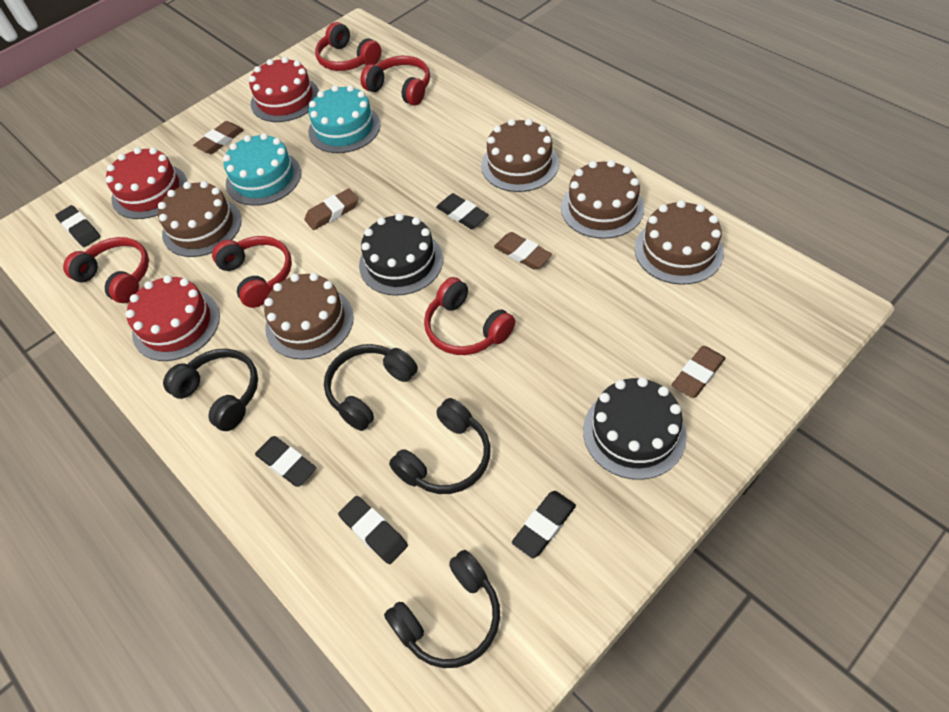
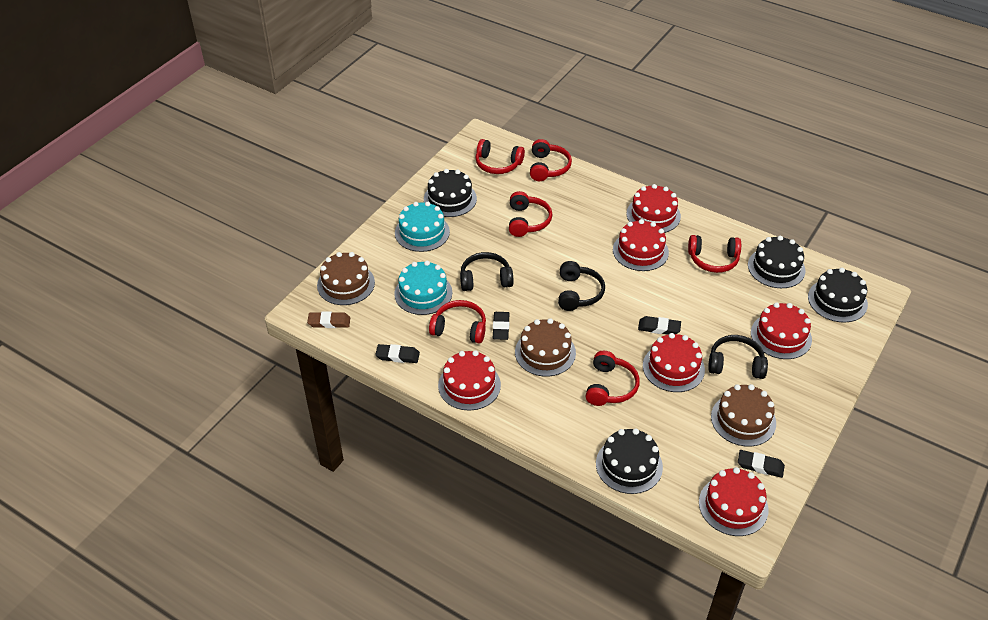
black cake: [359,213,443,296] [583,377,687,480] = 2 -> [424,169,477,217] [596,428,663,494] [748,236,806,288] [808,268,868,323] = 4
black eraser: [55,205,101,247] [255,436,316,487] [338,496,408,564] [436,193,489,229] [512,491,576,558] = 5 -> [375,344,420,363] [493,312,509,340] [638,316,681,335] [738,450,785,478] = 4
black headphones: [163,349,258,431] [324,344,418,431] [384,550,500,668] [389,398,490,494] = 4 -> [460,252,514,291] [558,261,605,311] [708,335,768,379] = 3
brown cake: [158,181,242,257] [264,273,354,359] [481,119,559,192] [561,160,644,239] [635,200,724,285] = 5 -> [317,252,375,305] [515,318,576,376] [711,384,776,446] = 3
brown eraser: [193,121,244,154] [304,189,358,230] [494,232,552,270] [672,346,725,398] = 4 -> [307,312,350,328] = 1
red cake: [106,147,187,219] [126,275,220,361] [249,57,319,122] = 3 -> [438,350,501,411] [613,219,669,271] [626,184,681,233] [643,333,705,392] [699,467,768,536] [751,303,812,359] = 6
red headphones: [63,237,149,303] [212,236,292,308] [315,22,382,71] [360,56,430,106] [424,277,515,355] = 5 -> [429,300,486,344] [476,139,525,174] [509,191,552,237] [530,139,572,181] [585,351,640,406] [688,235,741,273] = 6

